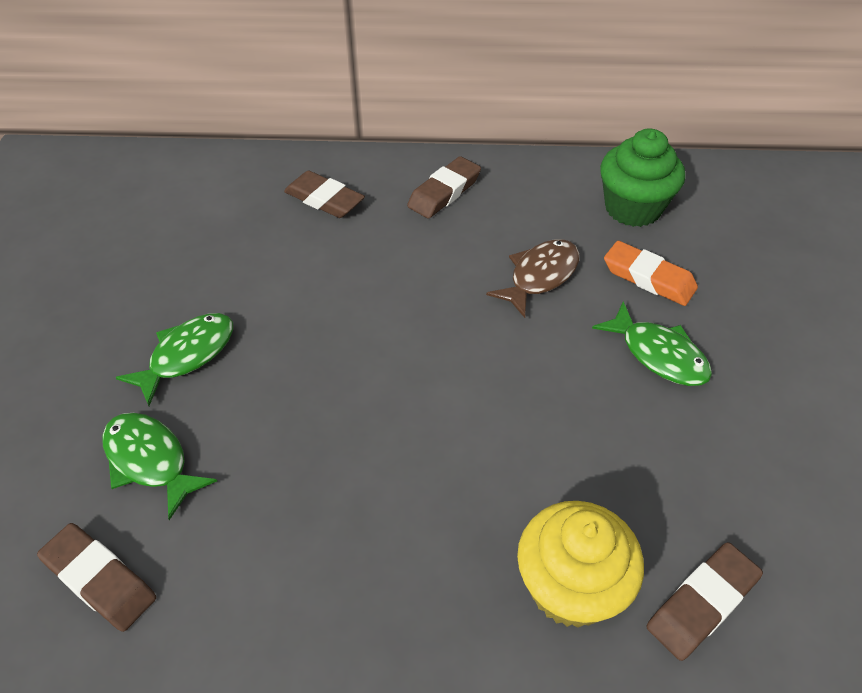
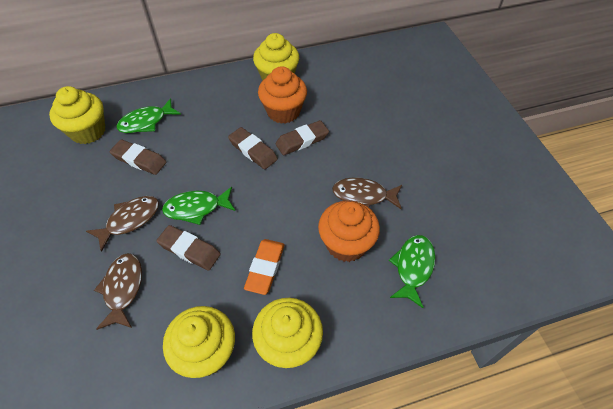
brown fish: [486,239,580,318] = 1 -> [86,196,159,252] [94,253,142,330] [332,177,402,209] = 3
green cupcake: [600,128,685,227] = 1 -> none = 0
orange cupcake: none = 0 -> [258,66,307,124] [318,200,380,262] = 2
yellow cupcake: [517,501,644,628] = 1 -> [49,86,105,144] [163,306,235,378] [252,298,323,368] [253,33,299,81] = 4

